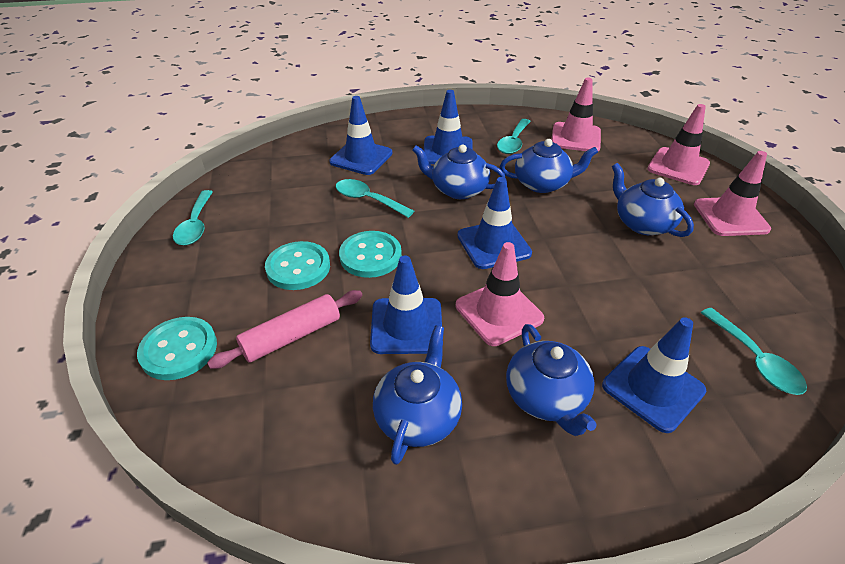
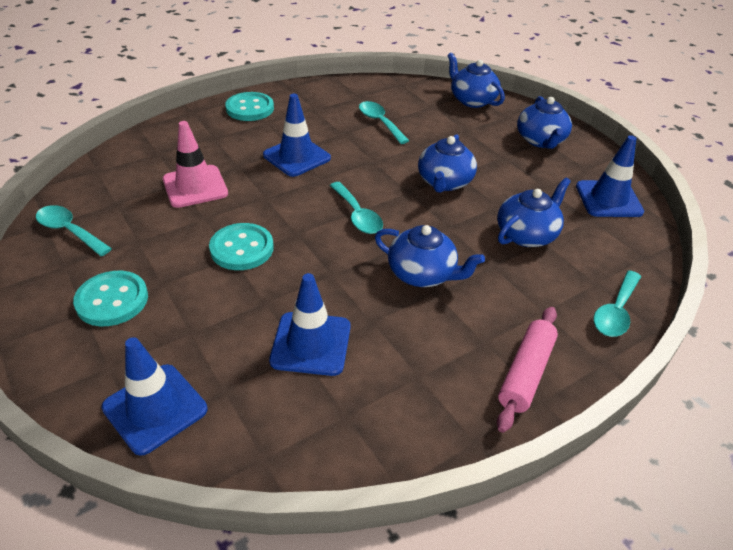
blue traffic cone: [329,96,392,175] [370,256,442,354] [423,90,473,164] [457,177,532,269] [602,317,706,433] = 5 -> [101,337,207,456] [263,94,331,177] [269,273,351,376] [576,135,644,217] = 4
pink traffic cone: [456,242,544,346] [551,77,601,151] [647,104,710,185] [694,151,771,236] = 4 -> [163,121,228,208] = 1

